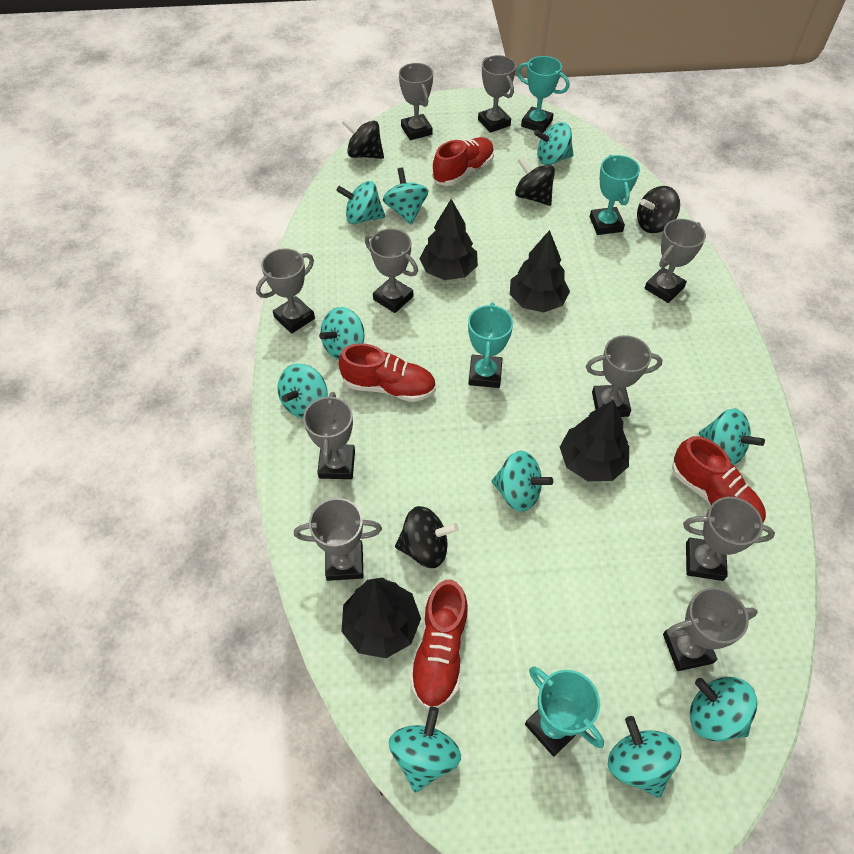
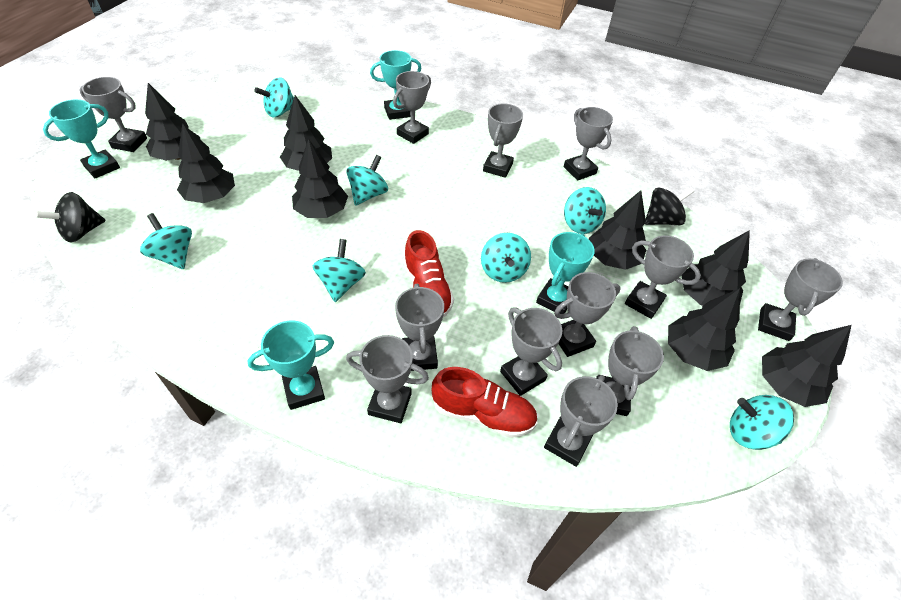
black spinning top: [342,119,384,159] [395,506,459,568] [515,157,555,206] [637,186,680,233] = 4 -> [35,192,106,242] [644,187,694,225] = 2
black tree: [341,578,421,658] [419,199,478,280] [510,230,570,312] [560,400,629,481] = 4 -> [145,83,200,161] [177,123,235,203] [280,95,332,171] [292,139,348,218] [589,190,646,270] [668,288,740,371] [681,230,750,306] [762,325,852,407] = 8
grey trophy: [256,248,315,334] [294,498,382,581] [303,392,355,479] [365,229,418,313] [399,63,433,140] [478,55,516,133] [586,335,662,417] [645,219,706,303] [663,587,758,671] [683,497,775,581] = 10 -> [79,77,147,152] [346,335,429,423] [393,71,431,144] [395,284,444,371] [483,103,523,178] [500,307,562,396] [544,375,618,467] [554,272,621,357] [564,107,613,180] [596,326,664,416] [625,235,701,319] [758,258,843,341] = 12
red shoe: [339,343,436,402] [410,580,468,709] [432,137,494,186] [672,436,766,523] = 4 -> [403,230,454,317] [432,367,538,438] = 2
turquoise spinning top: [277,363,328,418] [319,307,365,360] [336,181,385,224] [383,167,428,225] [389,706,461,793] [492,451,553,512] [534,122,574,165] [608,716,681,798] [690,677,758,742] [699,408,765,465] = 10 -> [140,213,192,269] [254,77,294,117] [313,239,366,302] [347,155,388,206] [481,233,531,283] [564,187,606,234] [730,395,794,450] = 7

